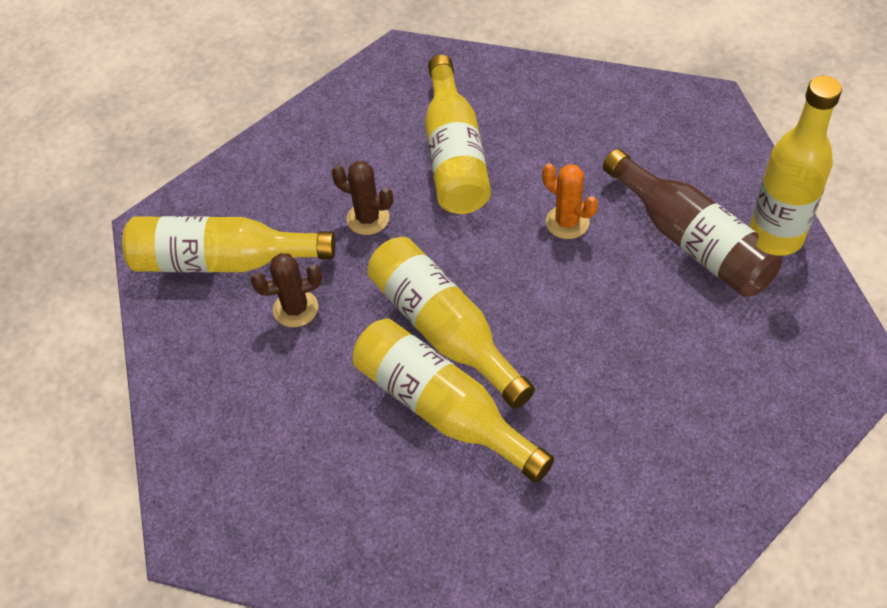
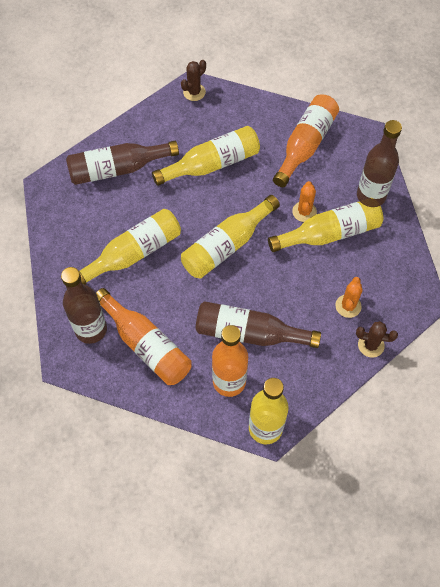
brown bottle: [603,149,782,297] = 1 -> [61,267,107,344] [66,141,179,185] [196,301,321,348] [357,120,402,205] = 4
orange bottle: none = 0 -> [96,288,192,385] [212,325,248,397] [273,94,339,187] = 3
orange cactus: [542,163,598,239] = 1 -> [292,181,317,222] [335,277,363,318] = 2

